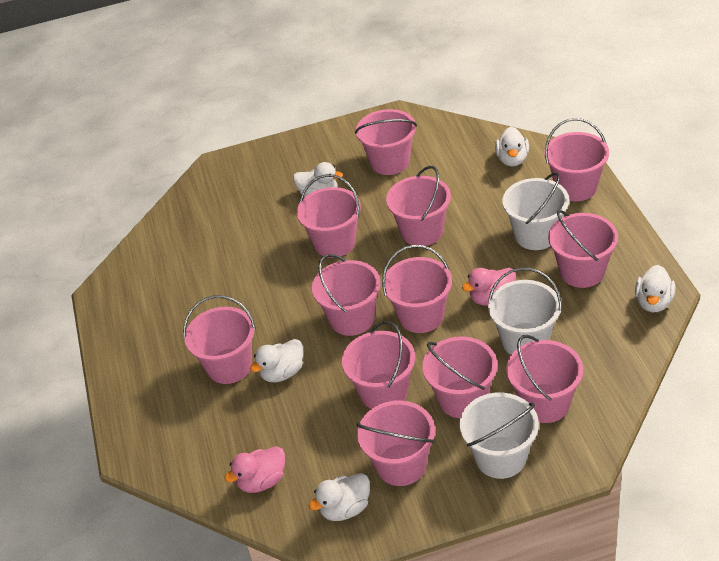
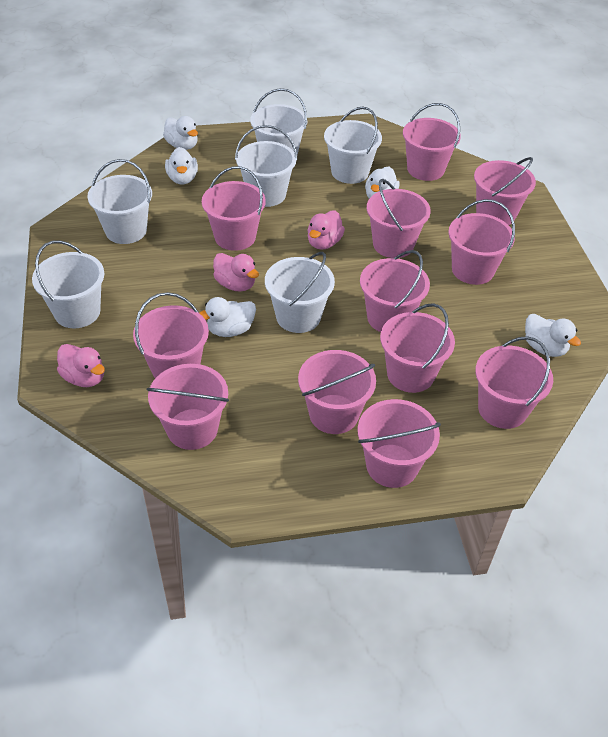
pink duck: [224,446,285,493] [462,268,516,306] = 2 -> [57,344,105,387] [213,253,259,292] [307,210,345,249] = 3
white bucket: [460,393,539,479] [488,268,562,355] [503,172,569,250] = 3 -> [32,240,104,328] [87,159,152,244] [235,125,297,207] [250,88,307,155] [265,252,335,333] [324,107,382,184] = 6

